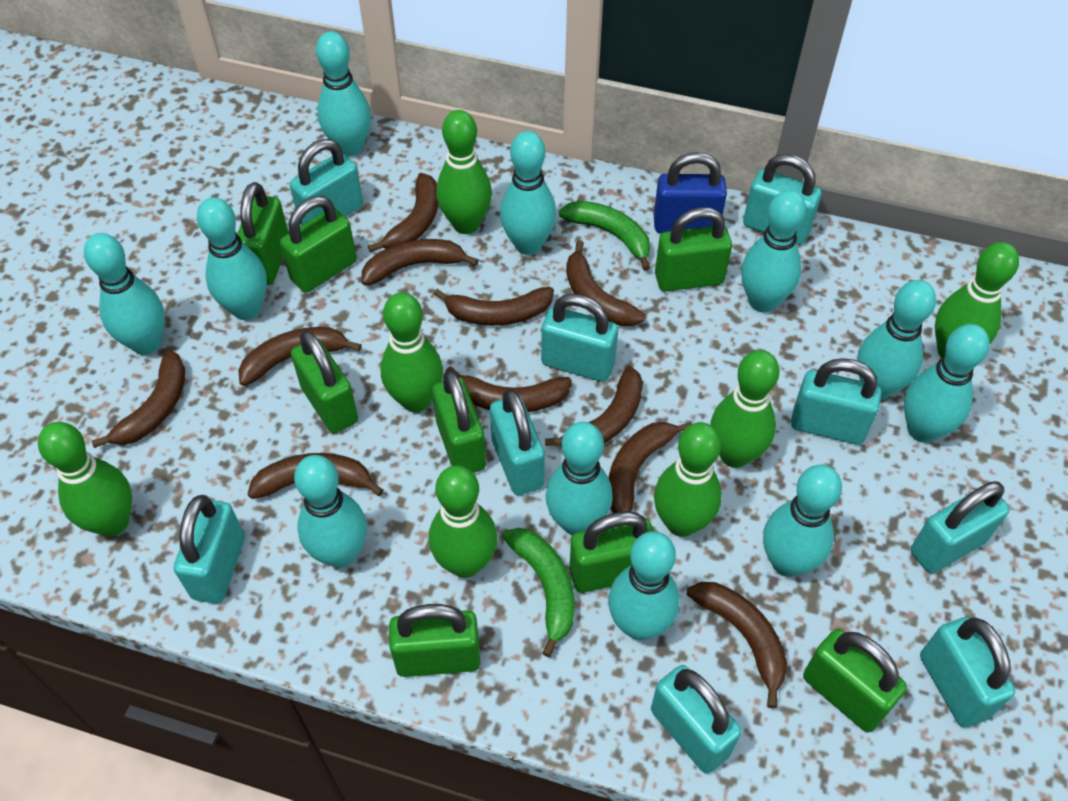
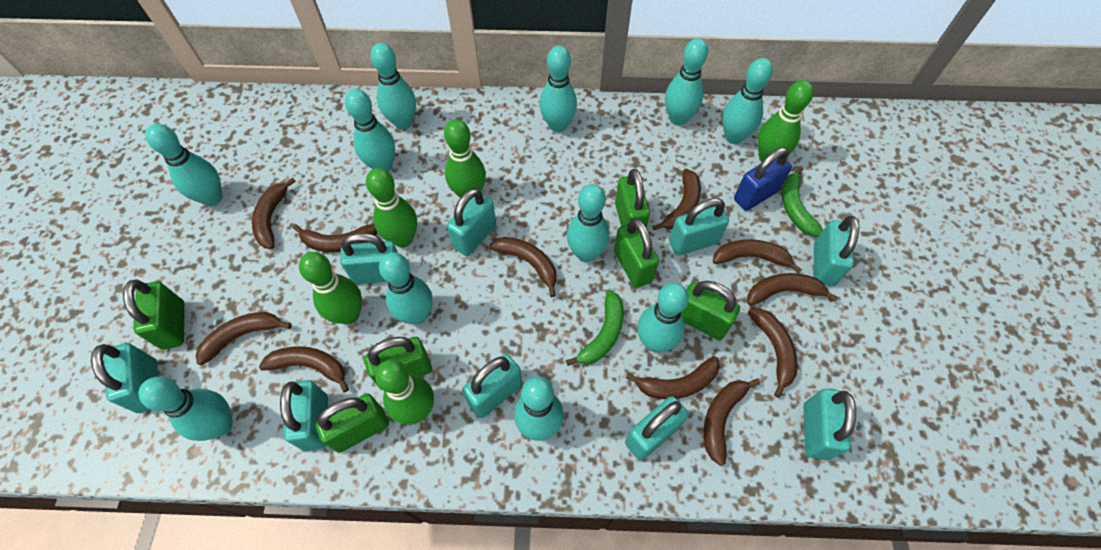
green bowling pin: [38,422,132,536] [381,292,443,412] [429,465,497,578] [436,110,492,234] [654,422,722,537] [710,350,779,468] [935,242,1019,358] = 7 -> [299,252,362,324] [366,168,417,247] [375,359,434,425] [444,119,486,198] [758,80,814,162] = 5
green padlock: [237,182,289,285] [280,196,357,293] [291,330,358,433] [389,604,480,677] [432,370,486,473] [569,511,654,593] [655,207,732,292] [803,629,907,732] = 8 -> [123,279,185,350] [315,393,389,453] [364,336,432,390] [614,218,659,288] [615,169,650,228] [681,281,740,340] = 6

